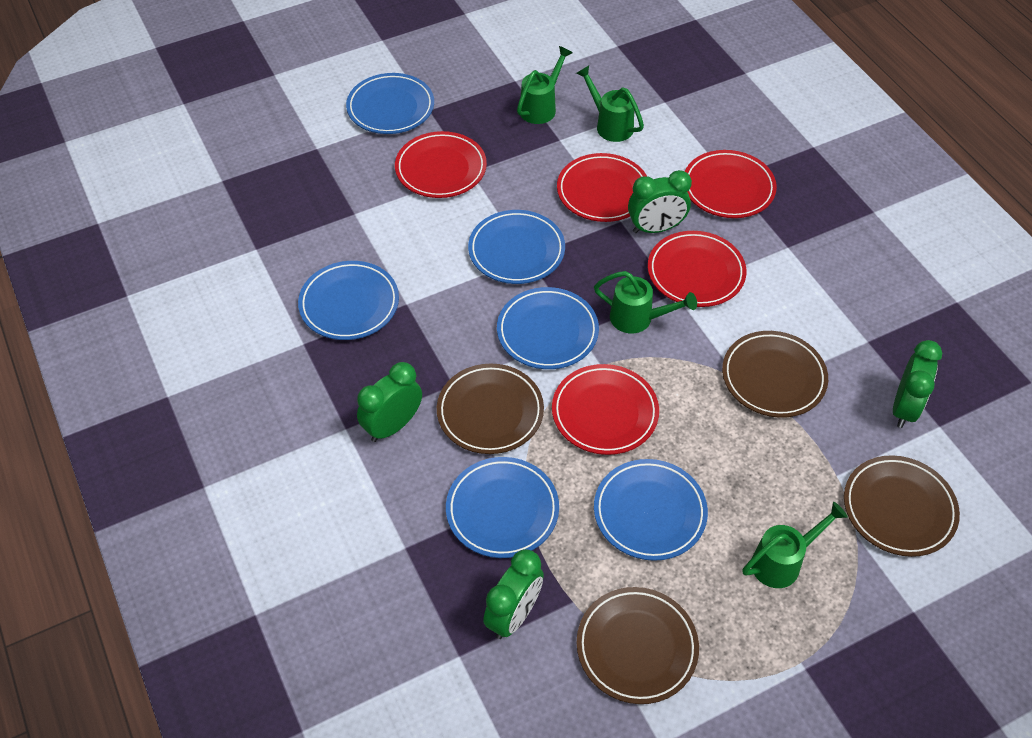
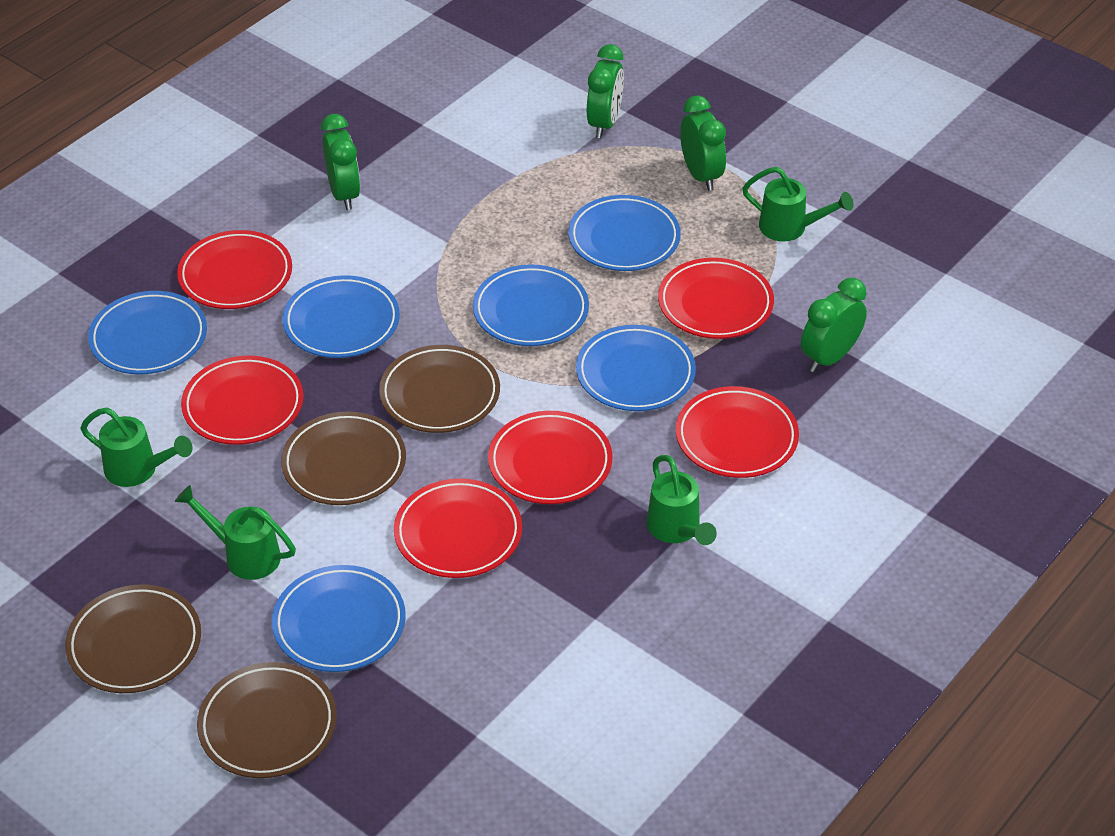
red plate: [395,131,487,198] [552,364,659,455] [557,153,647,222] [648,231,747,307] [685,150,777,218] = 5 -> [177,230,292,309] [181,356,303,445] [394,479,522,578] [488,411,612,504] [658,258,774,339] [676,386,799,478] = 6

